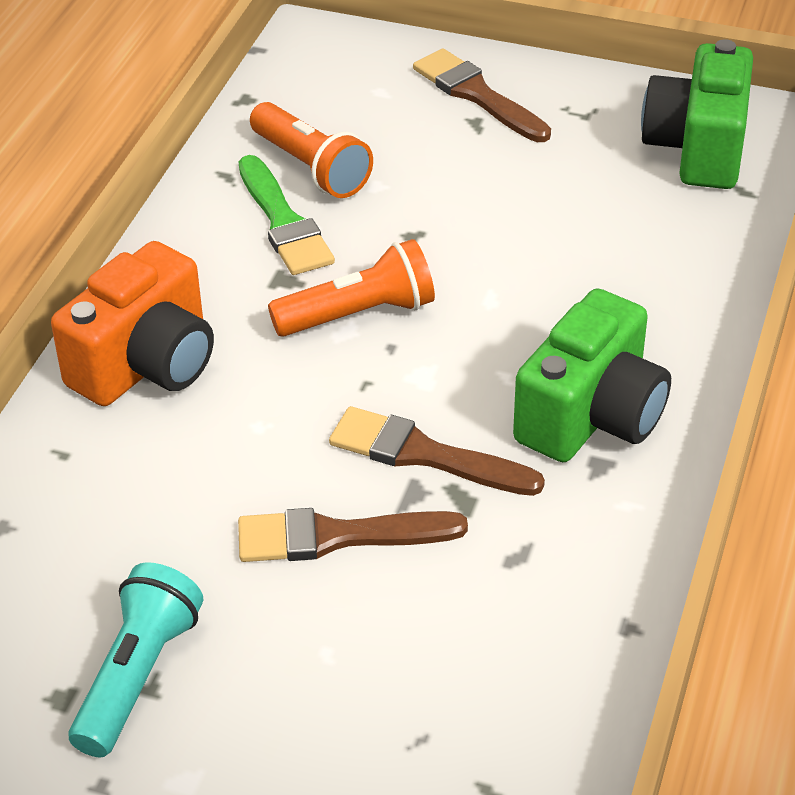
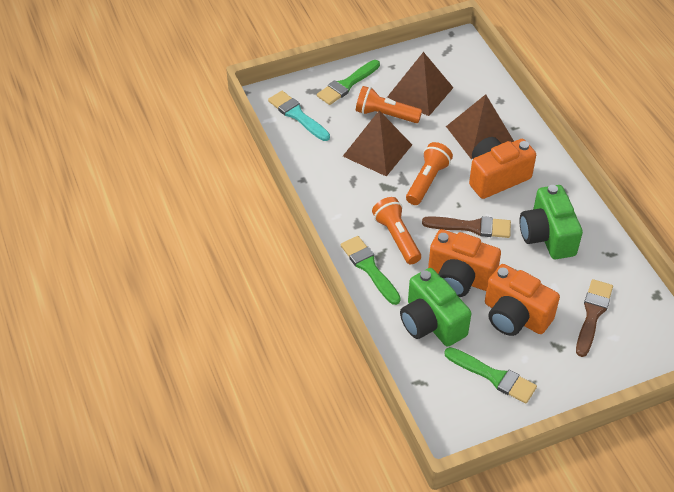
brown brush: [238,508,468,562] [329,406,545,496] [413,48,551,142] = 3 -> [422,216,511,238] [576,279,613,357] = 2
brown pyramid: none = 0 -> [343,110,412,177] [387,52,454,116] [446,94,514,159] = 3
green brush: [238,155,335,275] = 1 -> [317,60,380,105] [341,236,401,305] [444,347,537,403] = 3
orange camera: [51,241,214,406] = 1 -> [428,229,501,297] [469,137,536,199] [485,264,560,336] = 3
orange flashlight: [250,102,373,198] [268,239,435,337] = 2 -> [356,86,422,123] [372,197,421,264] [406,142,453,205] = 3
turquoise brush: none = 0 -> [268,91,330,141] = 1
turquoise flashlight: [69,562,203,757] = 1 -> none = 0

